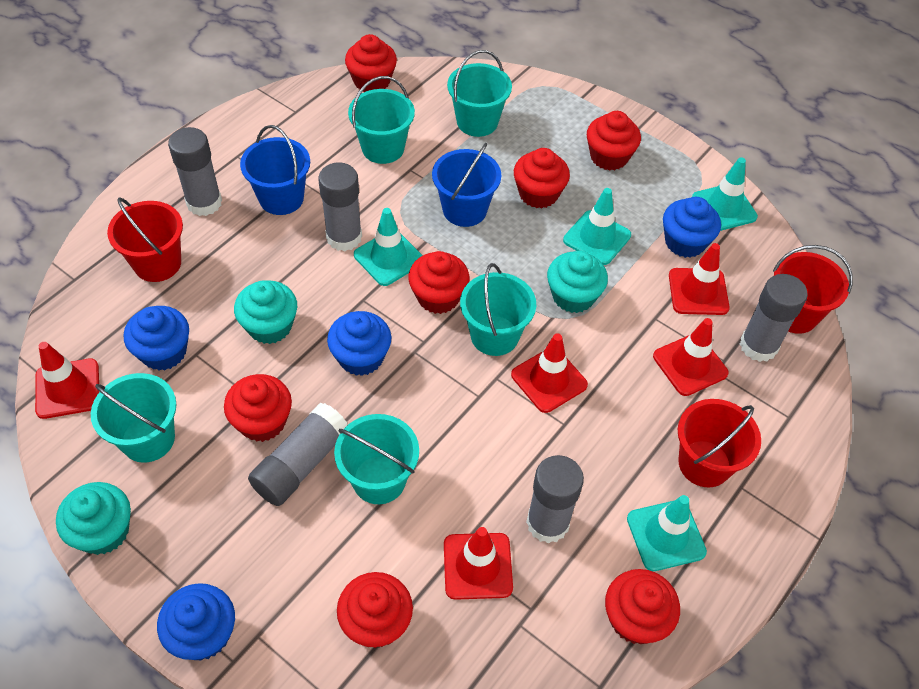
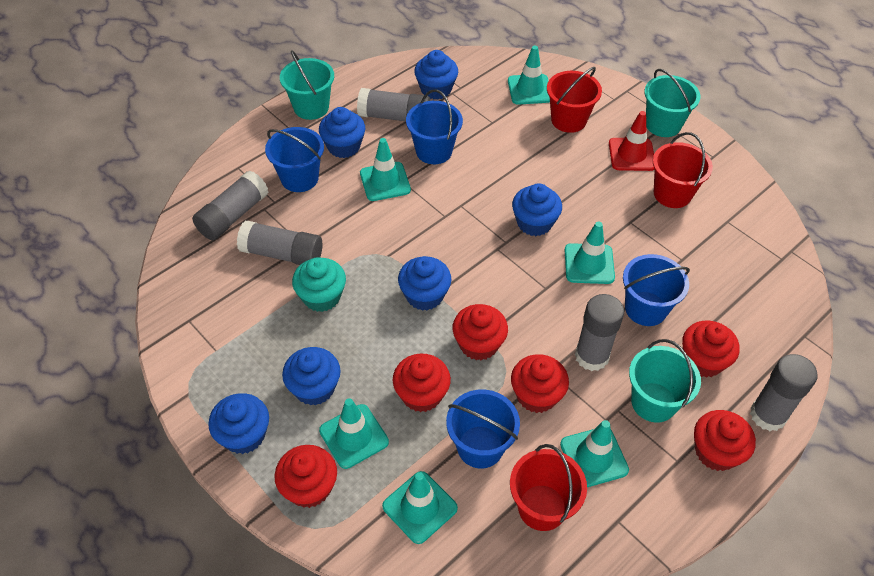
blue bucket: [240,125,310,215] [432,143,501,227] = 2 -> [265,127,324,192] [406,89,463,164] [446,390,520,469] [623,254,690,326] = 4
blue cupcake: [124,306,189,370] [157,583,235,660] [327,311,391,376] [663,197,721,258] = 4 -> [208,393,269,454] [282,347,341,405] [319,107,365,158] [398,256,452,311] [414,50,458,100] [512,183,562,236] = 6
red cupcake: [224,374,292,442] [337,572,413,648] [345,34,397,92] [408,251,469,314] [514,148,570,209] [587,111,641,170] [605,569,680,644] = 7 -> [274,445,337,508] [393,354,451,412] [453,304,508,360] [511,354,569,413] [682,321,740,378] [694,410,756,471] = 6
red traffic cone: [35,342,100,419] [444,527,513,600] [511,333,588,413] [653,318,729,396] [669,243,730,315] = 5 -> [609,111,654,171] = 1
turquoise bucket: [91,373,176,463] [334,414,419,504] [348,76,415,164] [447,50,512,137] [460,263,536,356] = 5 -> [280,50,334,120] [629,339,701,423] [644,69,700,137] = 3
turquoise cupcake: [56,482,131,555] [234,280,297,344] [547,251,608,313] = 3 -> [292,258,346,312] = 1
turquoise traffic cone: [354,208,423,286] [563,188,631,265] [627,495,707,571] [692,157,758,231] = 4 -> [319,398,389,469] [360,138,411,201] [382,471,458,544] [508,45,550,105] [560,420,629,487] [565,222,615,284] = 6

